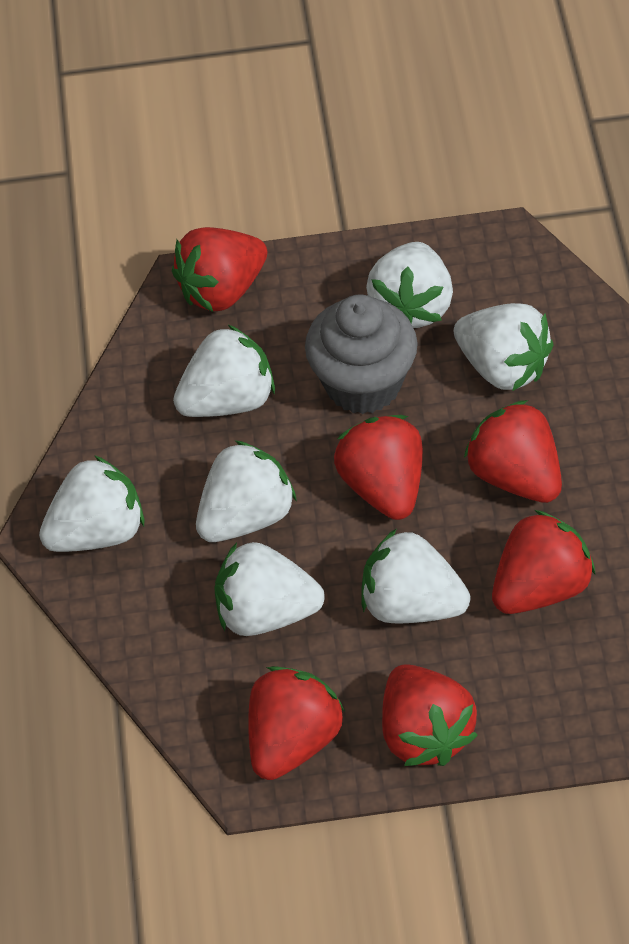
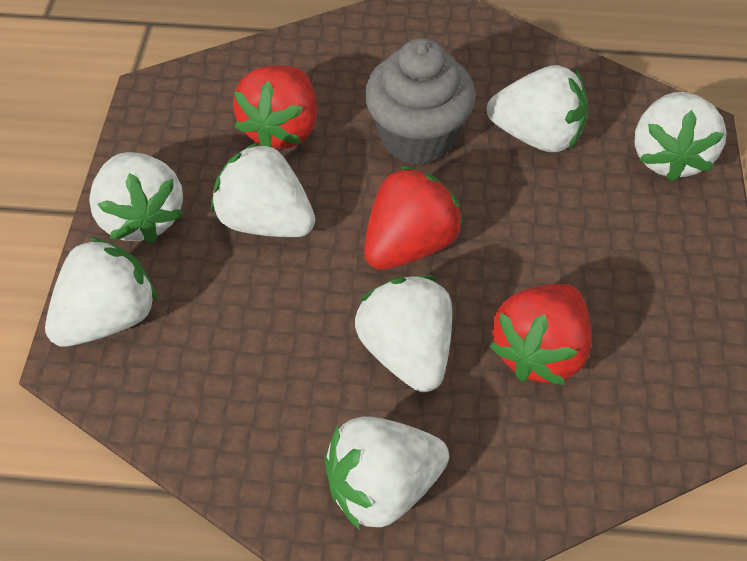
red strawberry: [172,227,267,312] [248,666,345,780] [334,415,423,520] [382,664,478,766] [464,400,562,503] [492,510,595,614] = 6 -> [233,65,317,149] [364,166,464,270] [489,284,592,385] = 3

